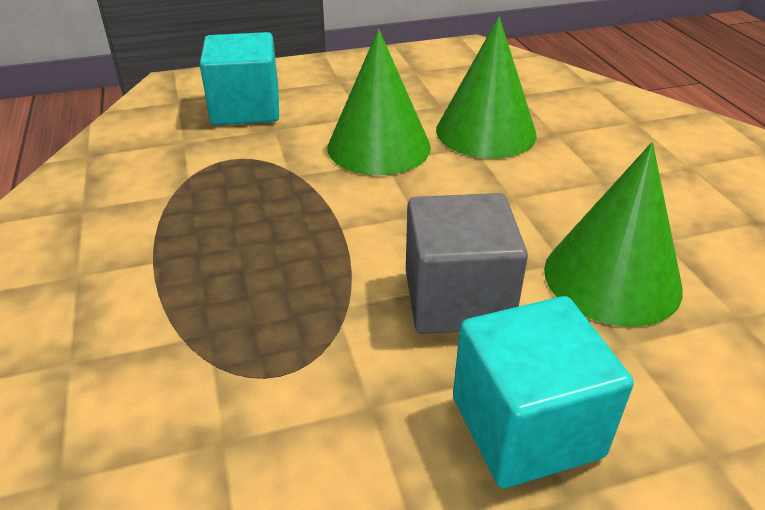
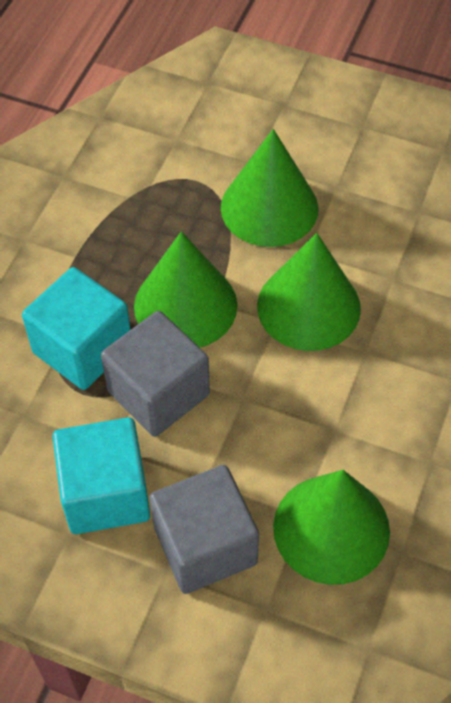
green cone: [327,29,431,175] [436,17,537,158] [544,142,683,327] = 3 -> [134,231,238,347] [221,129,318,247] [257,233,361,351] [273,470,390,585] = 4
grey cube: [406,193,528,334] = 1 -> [101,311,210,437] [150,465,259,594] = 2

